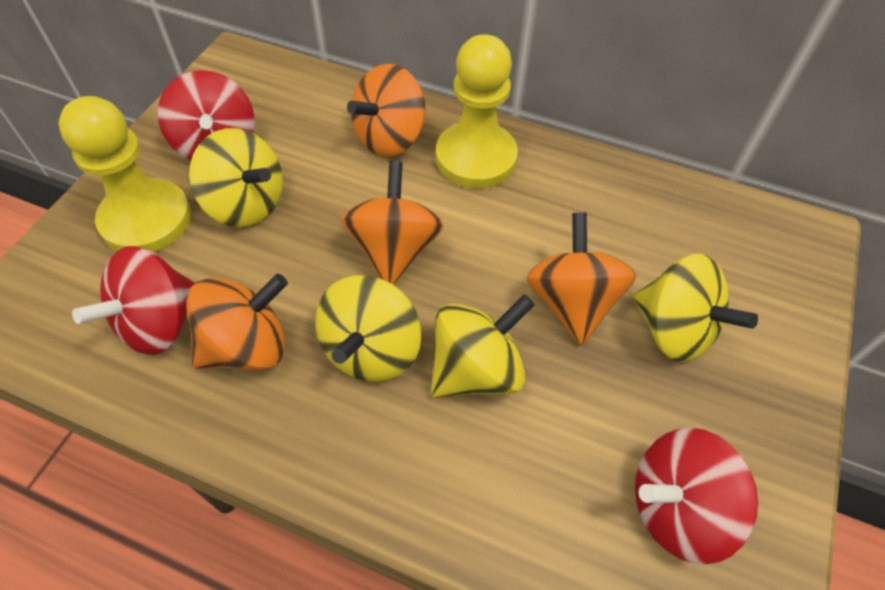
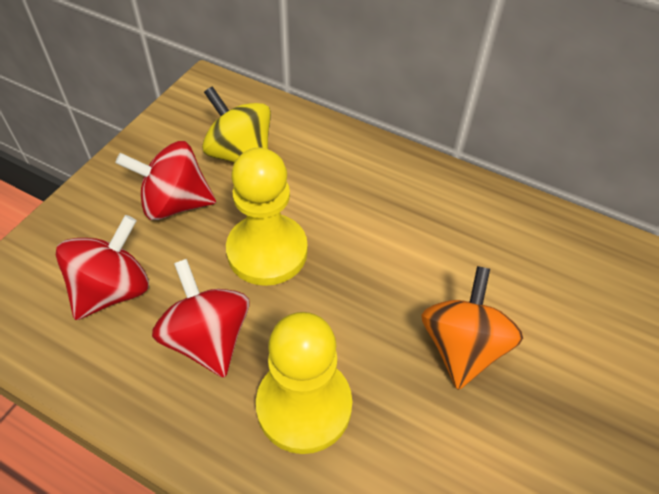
orange spinning top: [186,274,288,370] [341,161,444,285] [347,64,425,157] [527,213,636,346] = 4 -> [421,266,523,390] = 1
yellow spinning top: [189,128,283,227] [315,275,421,381] [430,294,535,398] [633,254,758,362] = 4 -> [202,86,271,162] = 1

